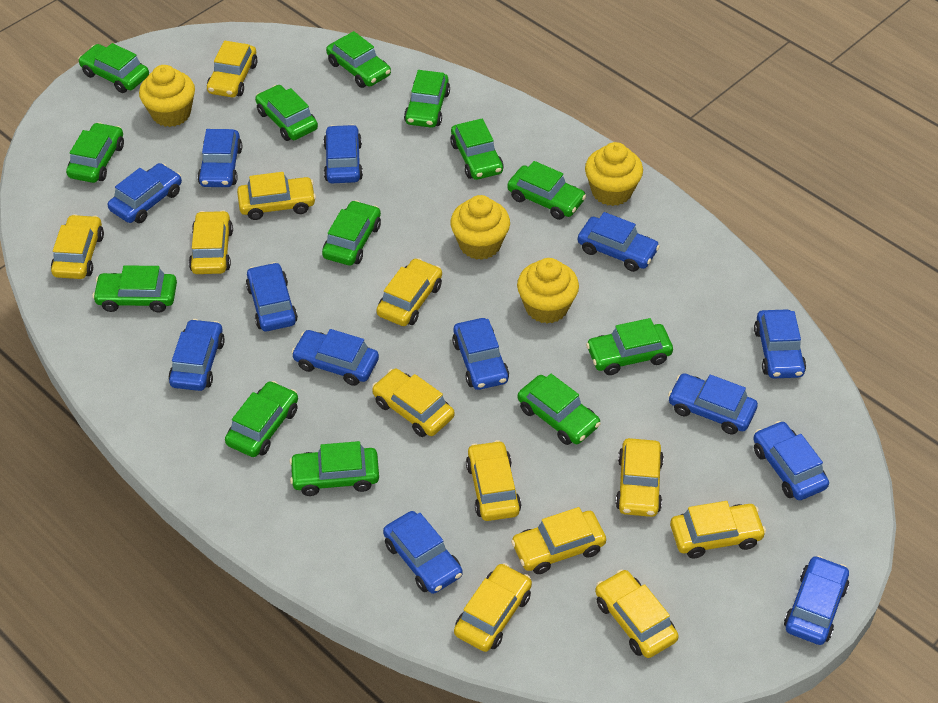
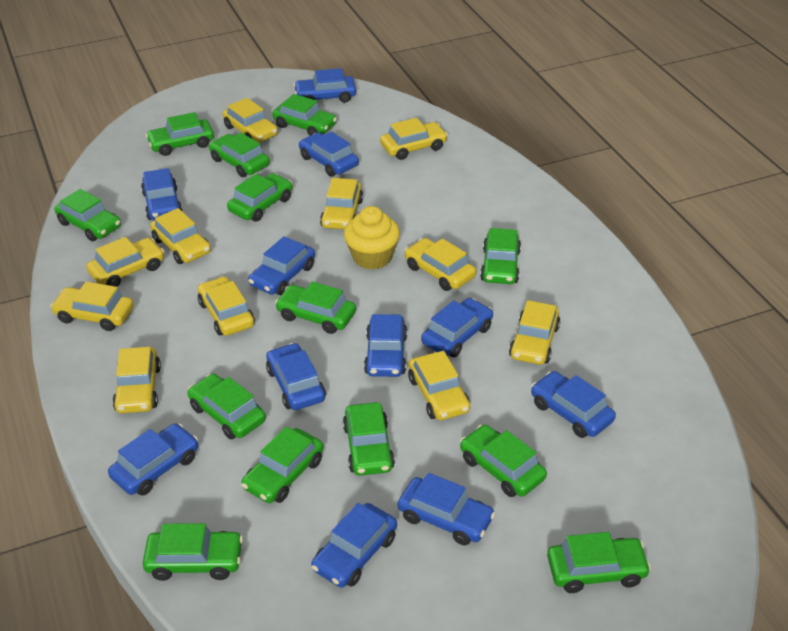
blue car: [108,163,182,223] [169,319,225,391] [197,129,242,187] [246,262,298,331] [291,329,379,386] [323,124,363,183] [383,511,463,594] [452,318,509,390] [578,212,660,272] [668,373,758,434] [753,421,829,500] [754,309,806,378] [784,555,849,645] = 13 -> [108,423,198,496] [141,168,183,220] [248,236,315,295] [266,343,326,410] [293,68,356,103] [299,132,359,177] [311,503,397,588] [364,314,407,377] [398,473,495,545] [421,298,493,357] [531,371,616,438] = 11
yellow car: [51,214,104,279] [189,210,233,274] [207,41,257,97] [237,172,316,220] [372,368,455,437] [376,258,442,326] [454,563,532,652] [466,440,521,521] [511,507,606,574] [595,569,679,658] [615,438,664,517] [670,501,766,559] = 12 -> [51,281,134,331] [86,237,164,287] [112,347,161,413] [150,208,211,264] [198,276,255,336] [222,98,278,143] [320,178,363,229] [380,118,448,160] [405,238,476,291] [408,351,470,420] [509,300,561,365] = 11
yellow cupcake: [139,65,195,127] [450,195,510,260] [517,258,579,324] [585,142,643,206] = 4 -> [344,206,400,270] = 1

